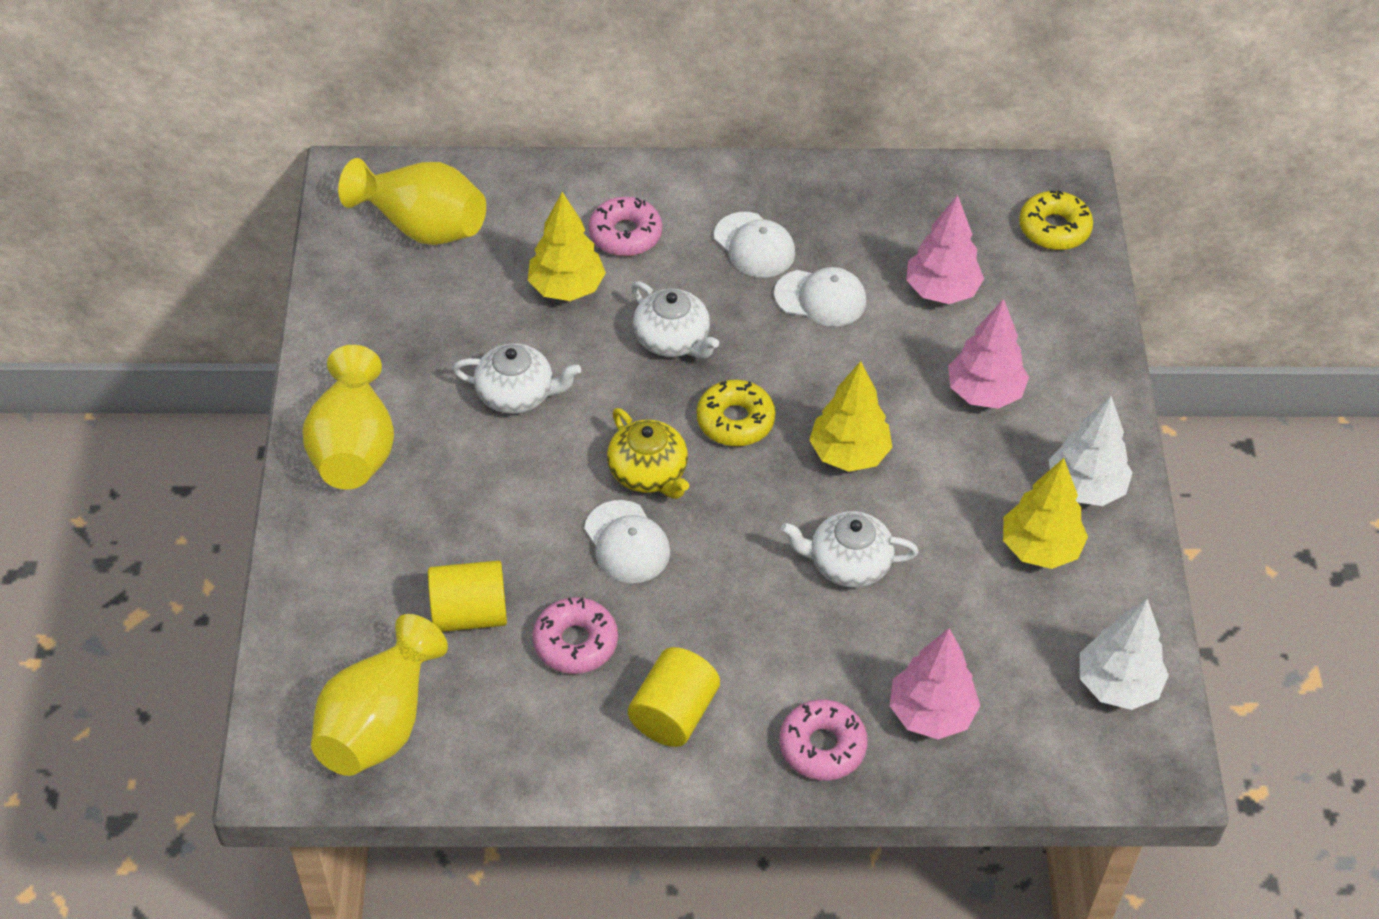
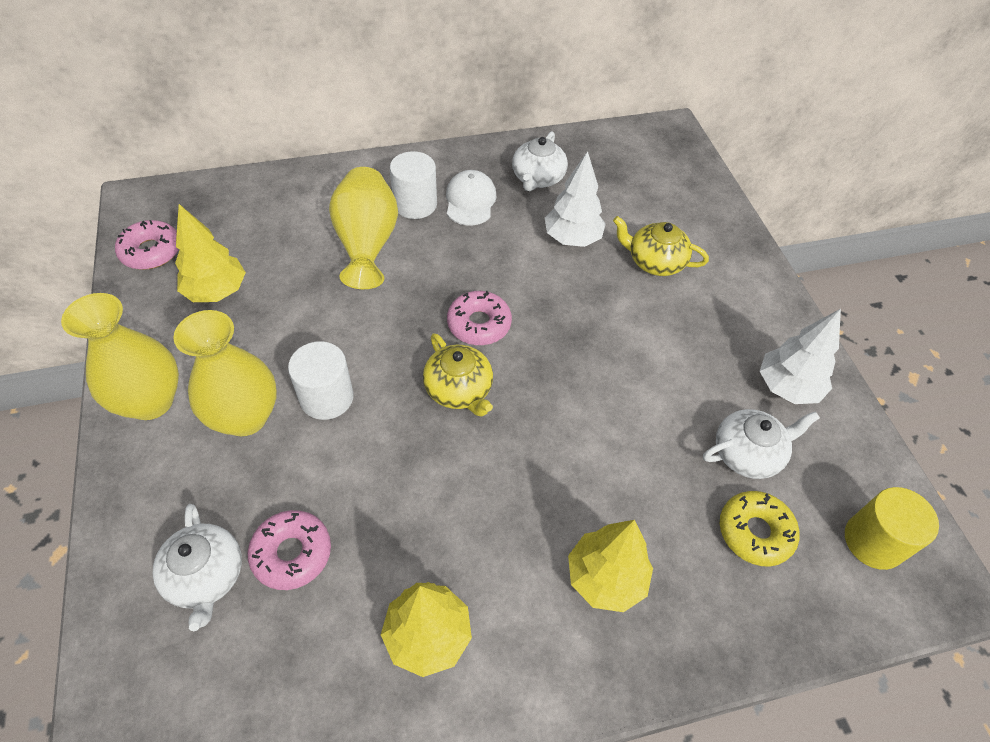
pink tree: [890,628,980,739] [906,195,984,304] [948,299,1029,409] = 3 -> none = 0
white cap: [584,500,670,583] [714,212,795,277] [774,267,866,327] = 3 -> [446,170,497,226] = 1
white cylinder: none = 0 -> [288,341,354,420] [390,151,437,219] = 2
yellow cylinder: [428,560,507,632] [628,647,720,747] = 2 -> [845,487,939,570] = 1
yellow donut: [697,380,776,446] [1019,190,1093,250] = 2 -> [720,491,799,566] = 1
yellow teapot: [607,408,689,499] = 1 -> [423,333,493,417] [613,216,709,276] = 2

